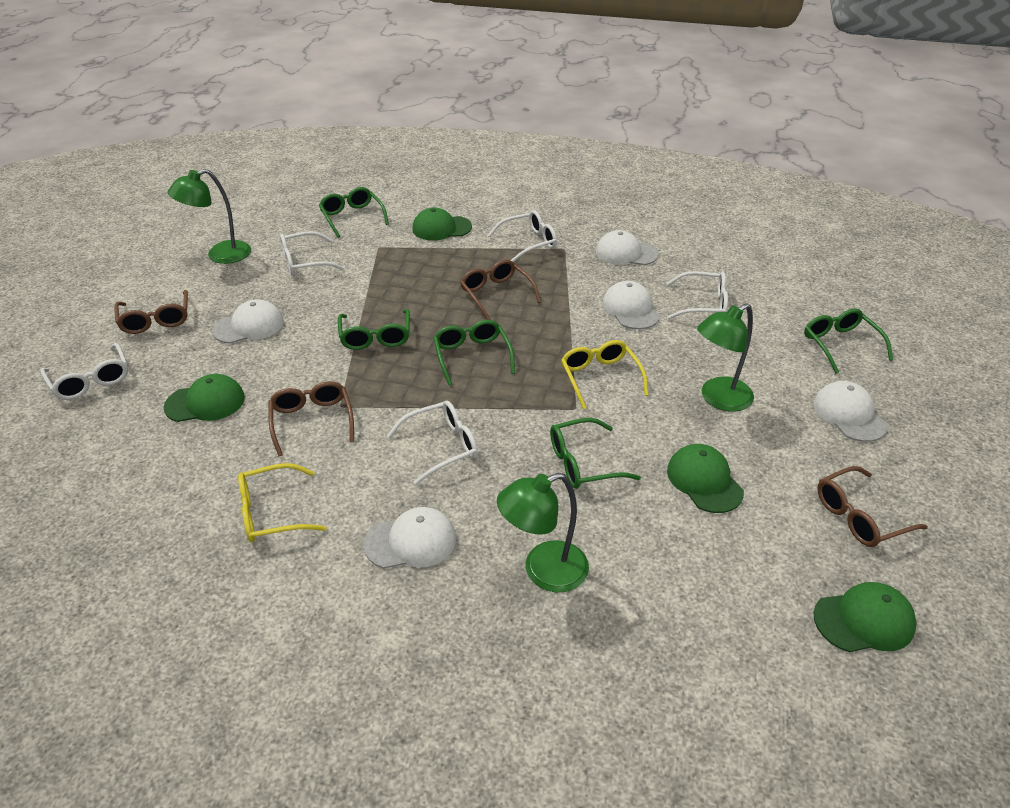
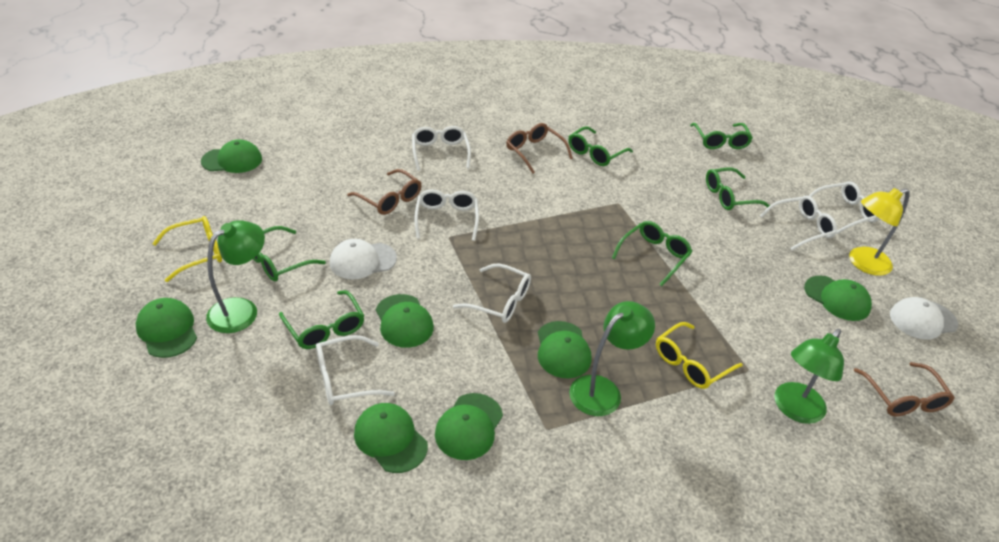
brown glasses: [114,290,188,334] [268,381,354,456] [460,259,541,320] [817,466,928,547] = 4 -> [347,169,421,215] [506,123,573,174] [854,362,955,416] = 3
green cap: [164,374,245,422] [412,207,472,240] [667,444,744,513] [813,582,917,652] = 4 -> [136,298,197,358] [201,139,262,173] [354,403,428,473] [376,294,434,348] [435,393,503,460] [538,321,592,378] [804,276,872,321] = 7
green glasses: [319,187,389,238] [338,309,410,350] [434,320,515,385] [550,418,641,489] [804,308,893,374] = 5 -> [253,226,326,281] [279,290,364,349] [568,126,633,166] [612,221,692,286] [690,123,753,149] [706,168,770,210] = 6
white cap: [212,299,284,344] [364,507,456,569] [596,230,658,265] [603,281,660,329] [813,381,888,442] = 5 -> [330,239,397,279] [890,297,958,340] = 2
white glasses: [40,343,128,400] [280,231,344,276] [387,401,478,485] [488,210,557,262] [667,271,728,319] = 5 -> [316,335,395,405] [412,126,471,170] [414,189,479,241] [453,264,531,323] [760,196,837,250] [809,181,879,234] = 6
yellow lamp: none = 0 -> [849,188,910,276] = 1

